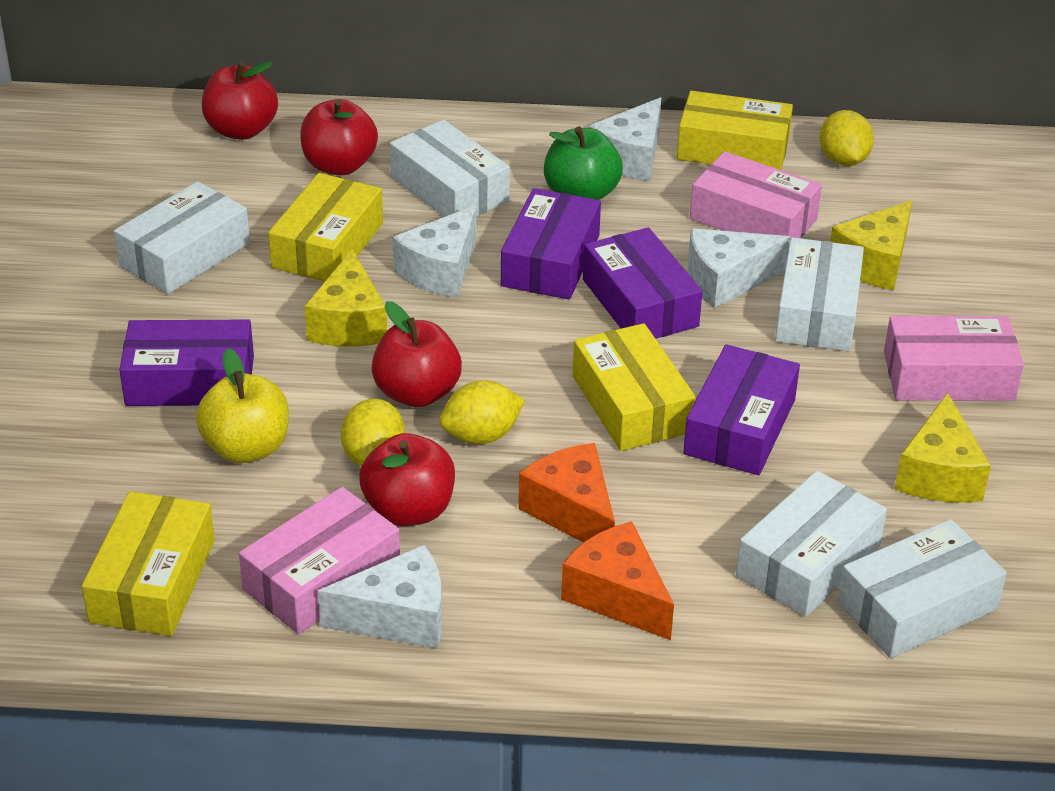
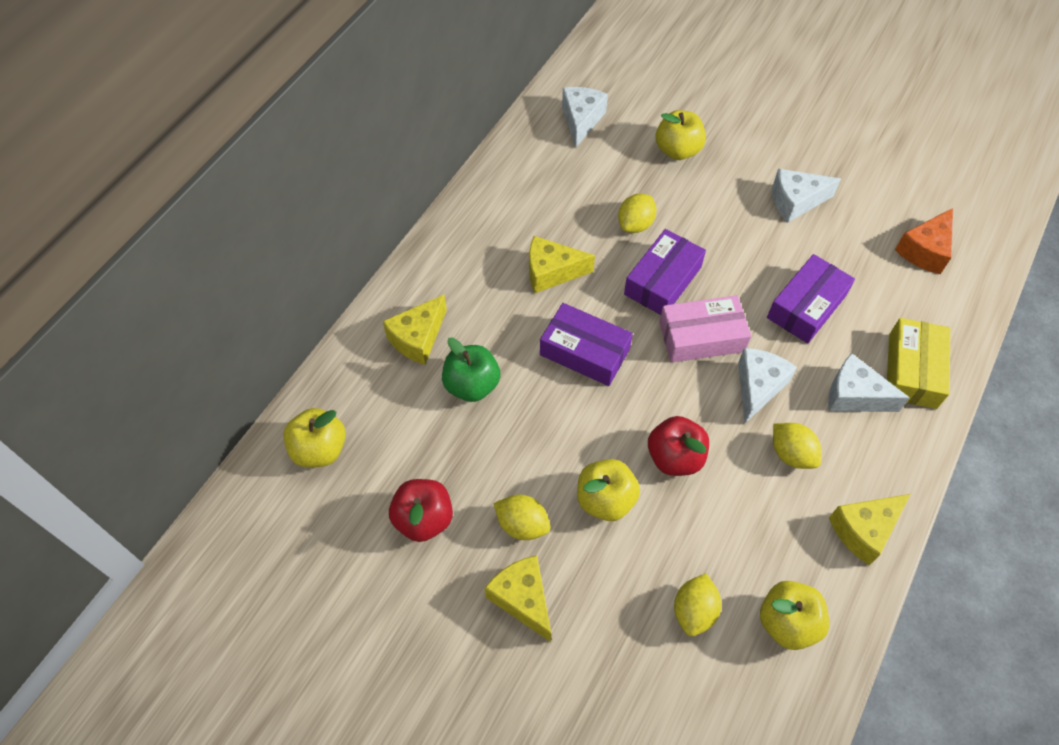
orange cheese: [518,443,615,542] [561,521,674,640] = 2 -> [895,208,953,274] = 1
pink box: [239,487,400,634] [690,151,822,238] [884,316,1024,401] = 3 -> [659,295,751,363] = 1
purple box: [119,320,254,406] [501,188,601,299] [583,227,703,339] [683,344,800,475] = 4 -> [540,303,633,386] [624,229,706,315] [767,254,855,344] = 3
red apple: [202,61,278,140] [300,99,378,175] [359,433,455,526] [372,301,462,407] = 4 -> [389,479,453,542] [648,416,709,476] = 2
white box: [114,181,250,294] [390,120,510,217] [736,471,887,617] [775,237,864,351] [837,519,1007,658] = 5 -> none = 0
yellow apple: [196,348,289,463] = 1 -> [283,408,346,468] [577,459,640,521] [656,110,706,160] [760,581,830,650] = 4
yellow box: [82,491,215,636] [268,173,383,282] [573,323,696,451] [677,91,793,170] = 4 -> [887,318,951,409] = 1
yellow cheese: [305,249,387,347] [830,200,912,291] [895,393,991,503] = 3 -> [383,294,447,365] [484,555,551,642] [529,236,595,293] [829,494,911,565] = 4
yellow lemon: [341,399,405,466] [440,380,525,444] [820,110,874,166] = 3 -> [494,495,551,540] [618,193,657,233] [674,573,721,636] [773,423,821,469] = 4

